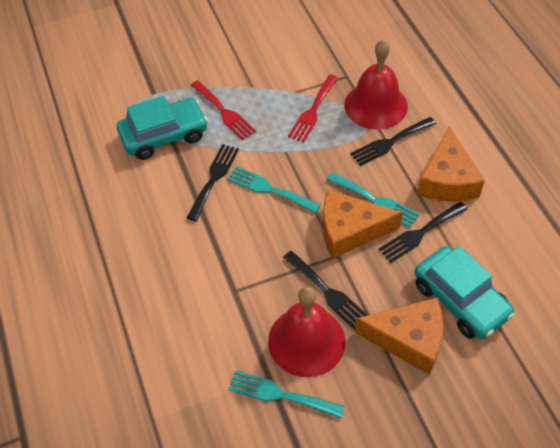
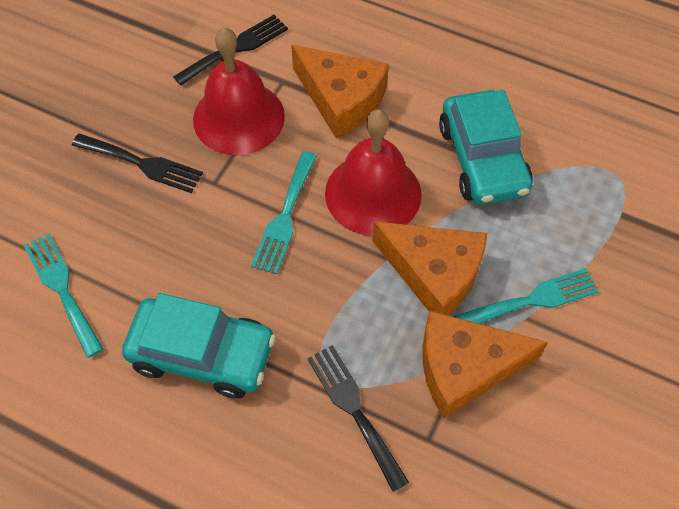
black fork: [187,144,239,221] [283,251,368,330] [350,117,436,166] [379,202,467,263] = 4 -> [72,134,203,193] [173,15,288,86] [307,345,409,492] = 3
red fork: [190,80,256,140] [288,74,338,142] = 2 -> none = 0

